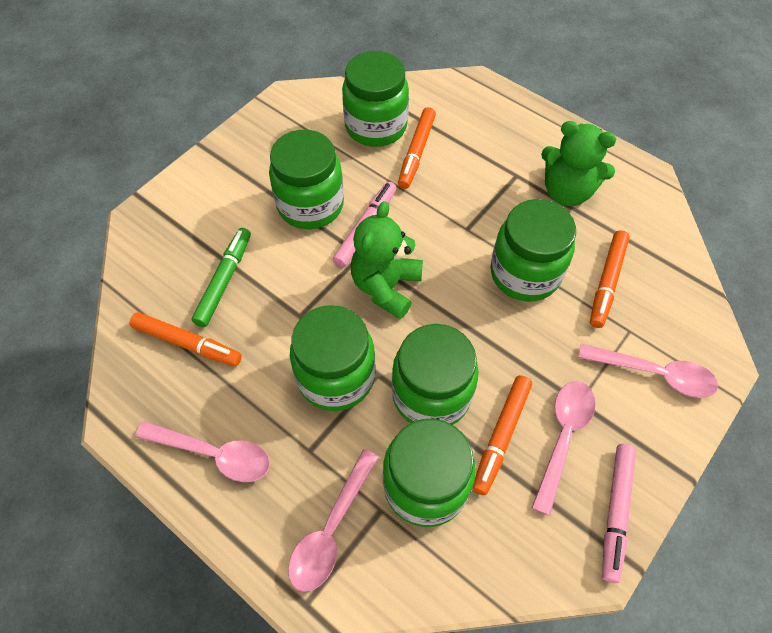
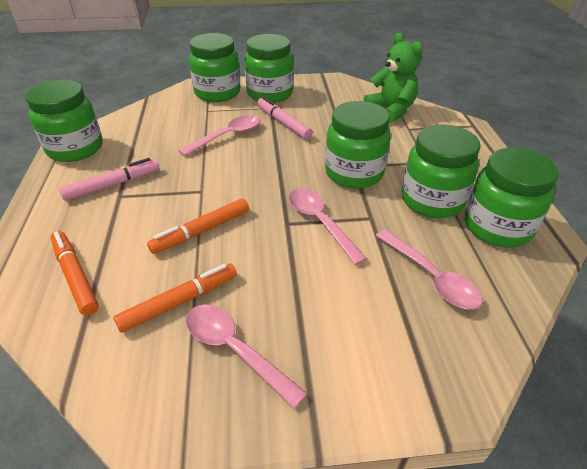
green marker: [192,228,251,327] = 1 -> none = 0
green teddy bear: [351,201,423,319] [541,121,617,206] = 2 -> [364,33,422,123] = 1
orange marker: [130,312,242,366] [398,107,436,189] [472,375,532,495] [590,230,630,328] = 4 -> [51,231,99,316] [114,263,237,333] [147,199,249,254] = 3

